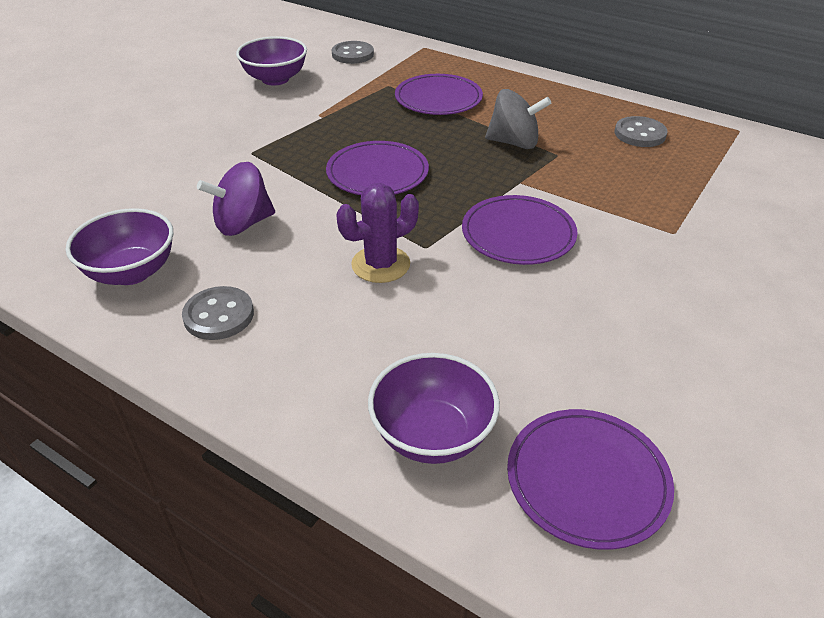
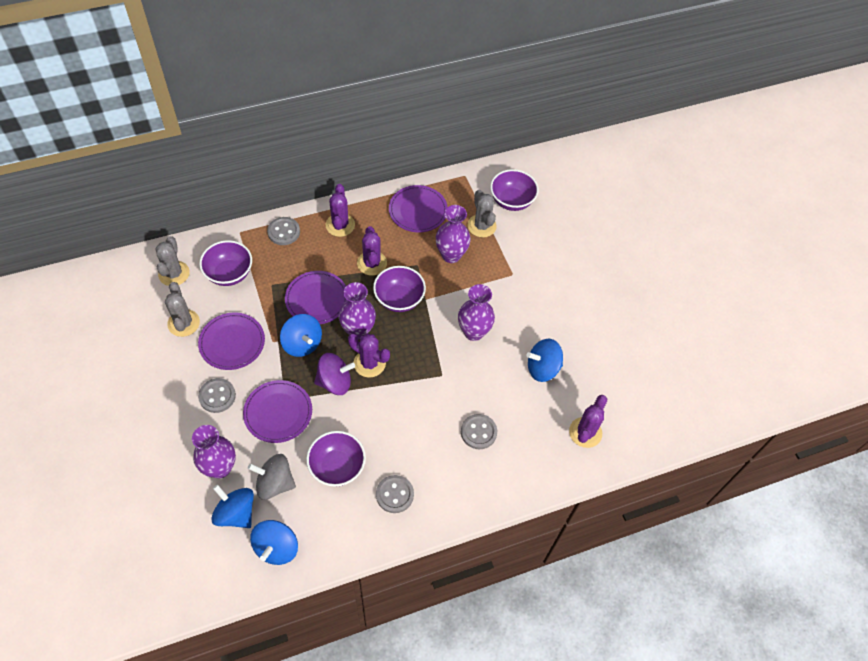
blue spinning top: none = 0 -> [211,485,254,528] [250,520,298,565] [280,314,322,357] [526,339,563,382] = 4
grey button: [182,286,254,340] [332,41,374,64] [615,116,667,147] = 3 -> [198,378,236,413] [267,217,300,245] [376,475,414,513] [461,414,497,449] = 4
grey cactus: none = 0 -> [155,236,190,286] [165,282,200,337] [467,190,497,237] = 3
purple bowl: [66,208,173,285] [236,36,307,85] [368,353,500,464] = 3 -> [199,240,252,286] [306,431,366,487] [373,266,426,312] [490,169,539,211] = 4
purple cactus: [336,183,419,283] = 1 -> [326,184,355,237] [348,334,390,378] [357,226,387,276] [569,395,607,448] = 4
purple vase: none = 0 -> [192,425,236,478] [338,282,376,340] [436,205,471,263] [458,284,495,341] = 4

